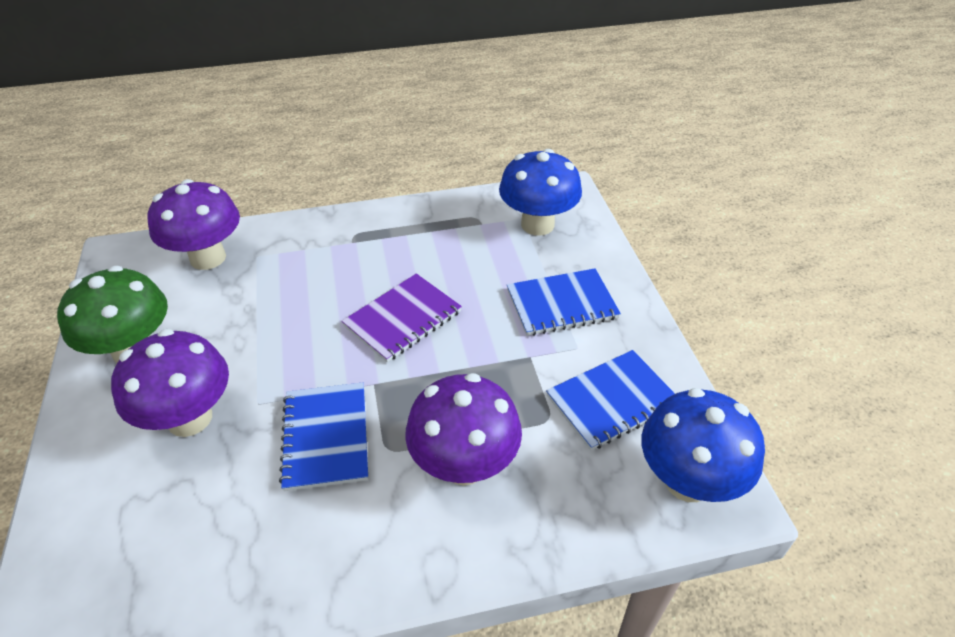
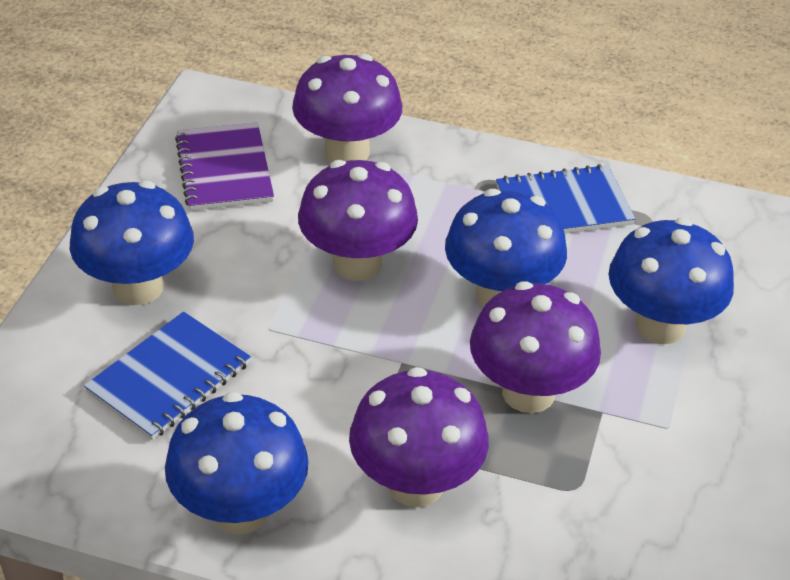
blue mushroom: [499,149,582,236] [642,388,765,502] = 2 -> [70,181,194,305] [165,392,309,534] [445,189,567,307] [609,218,734,344] = 4
blue notebook: [279,382,368,491] [507,268,621,336] [546,350,675,450] = 3 -> [84,312,251,440] [496,164,636,234] = 2
green mushroom: [57,266,168,363] = 1 -> none = 0
purple mushroom: [111,329,229,437] [147,179,240,270] [405,373,522,486] = 3 -> [292,54,402,163] [298,160,418,281] [349,367,489,507] [470,281,601,413] = 4

